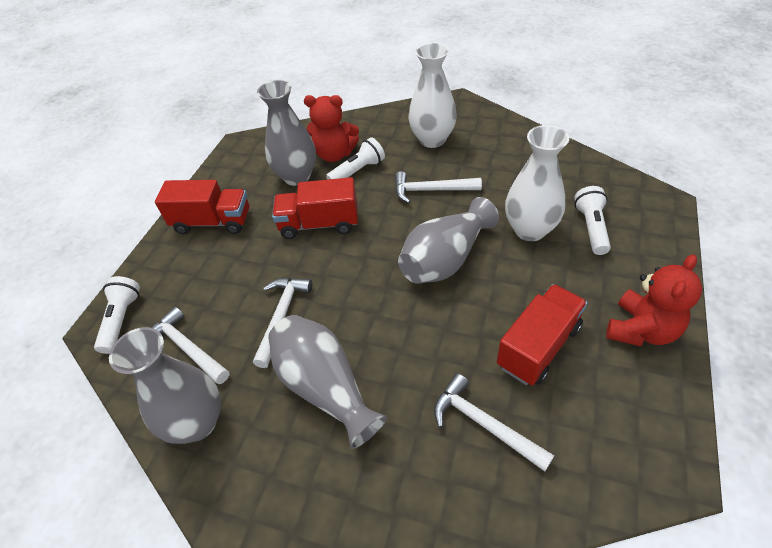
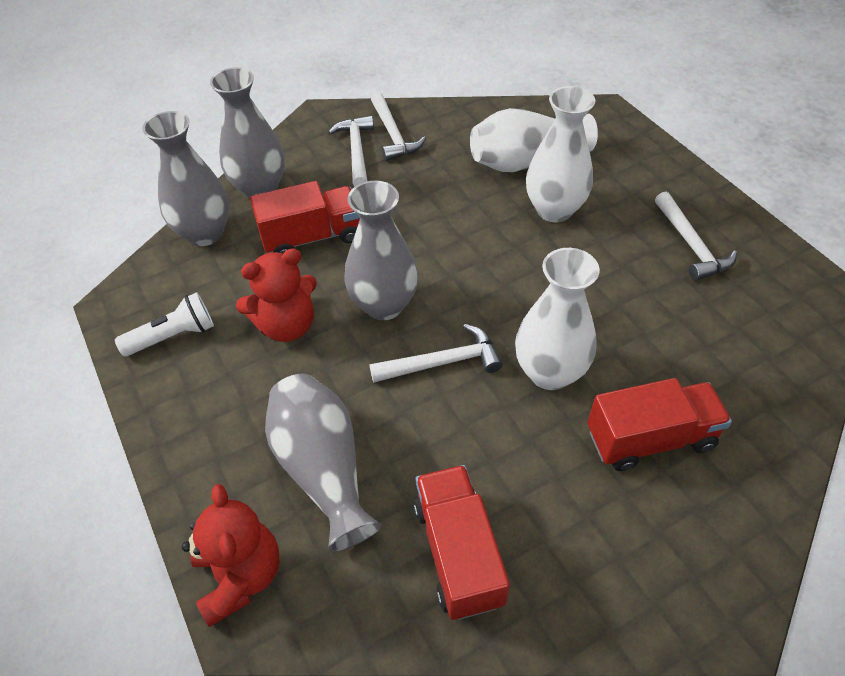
white flashlight: [94,276,140,354] [326,137,385,180] [574,186,611,255] = 3 -> [115,292,214,357] = 1
white vase: [408,43,457,148] [505,125,569,241] = 2 -> [470,108,598,172] [515,248,600,390] [526,86,595,222] = 3

